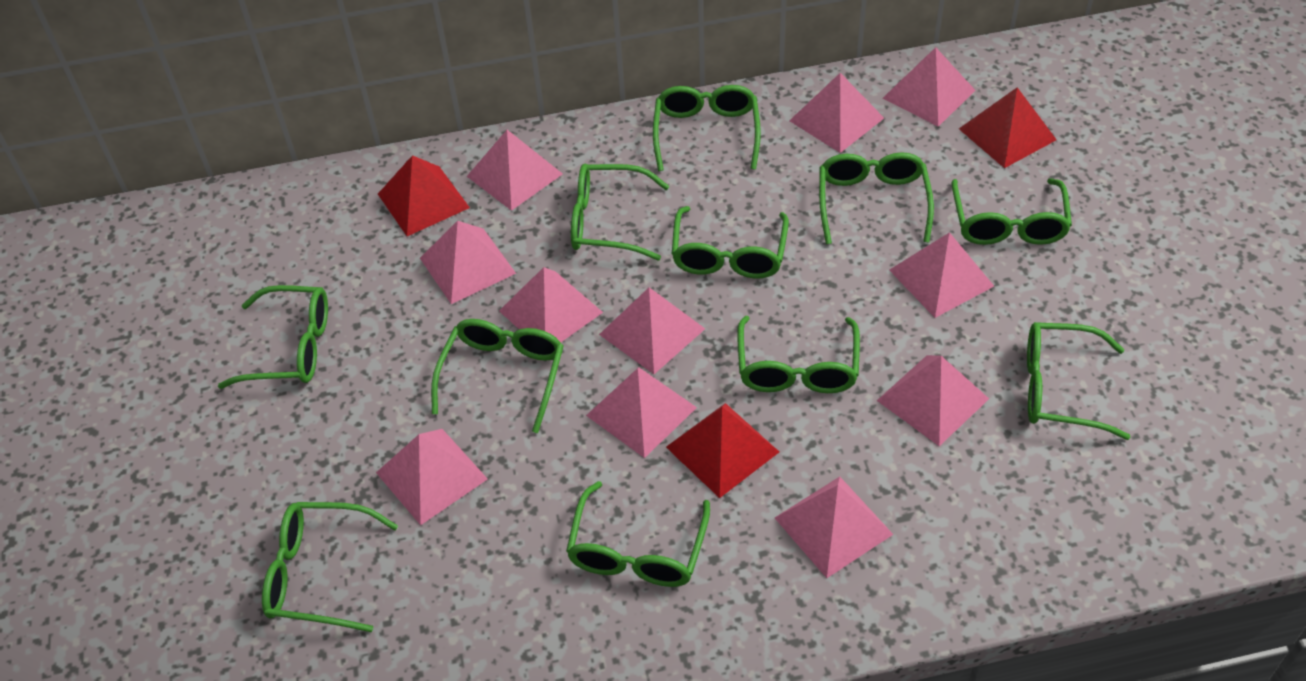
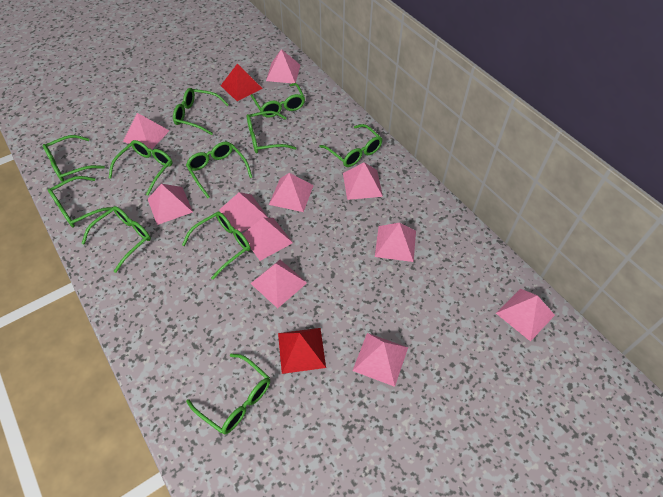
red pyramid: [378,155,470,236] [666,403,779,498] [959,87,1057,168] = 3 -> [221,63,263,101] [278,328,326,374] = 2

